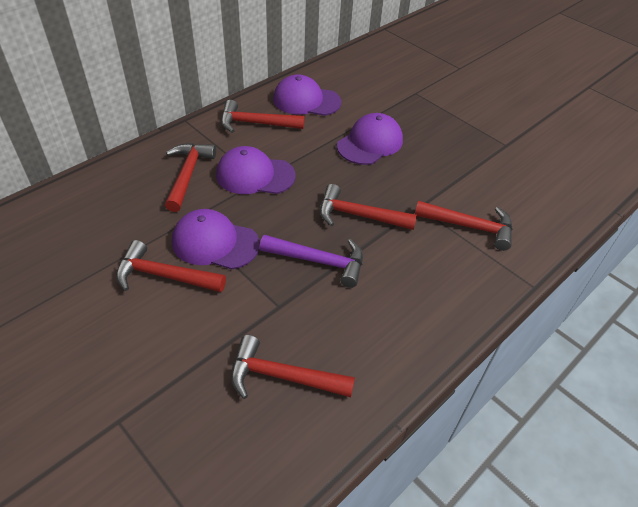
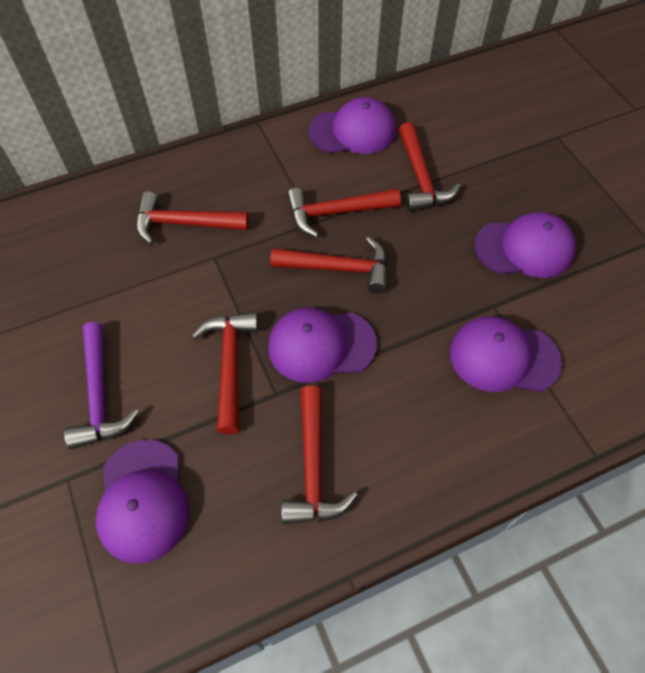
purple cap: [172,209,260,270] [216,146,296,194] [273,74,341,116] [337,113,403,165] = 4 -> [96,440,190,564] [268,308,377,383] [309,97,396,154] [450,316,562,392] [475,212,576,278] = 5

